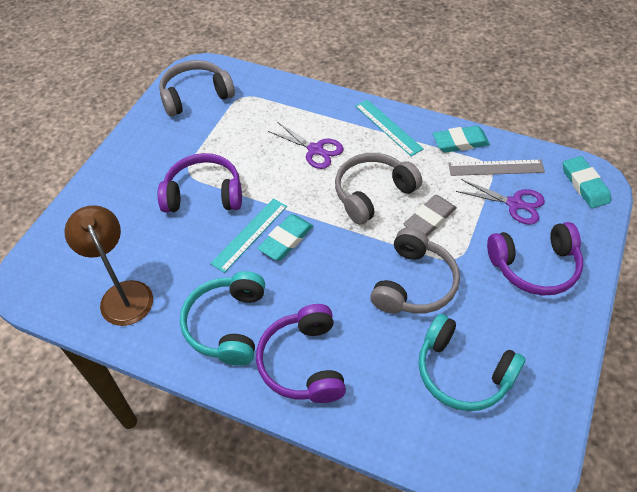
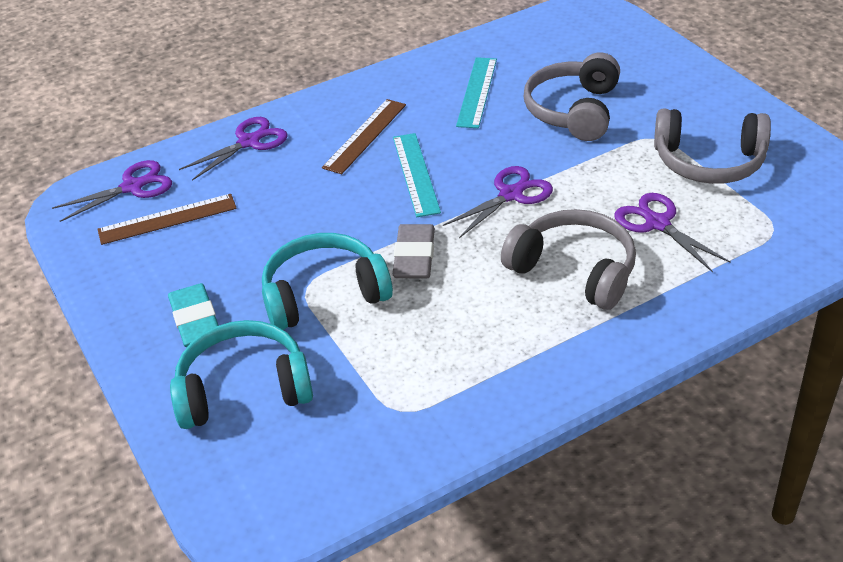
brown lamp: [64,205,153,326] = 1 -> none = 0
brown ruler: none = 0 -> [97,194,237,245] [322,99,406,174] = 2
grey ruler: [448,160,545,176] = 1 -> none = 0
purple headphones: [158,153,242,213] [256,304,346,403] [487,222,583,295] = 3 -> none = 0
purple scissors: [268,122,344,169] [456,179,545,225] = 2 -> [52,160,172,222] [179,117,288,181] [443,166,553,238] [614,193,731,272] = 4
turquoise eraser: [257,214,313,260] [433,126,490,153] [563,156,611,208] = 3 -> [168,283,219,347] = 1

